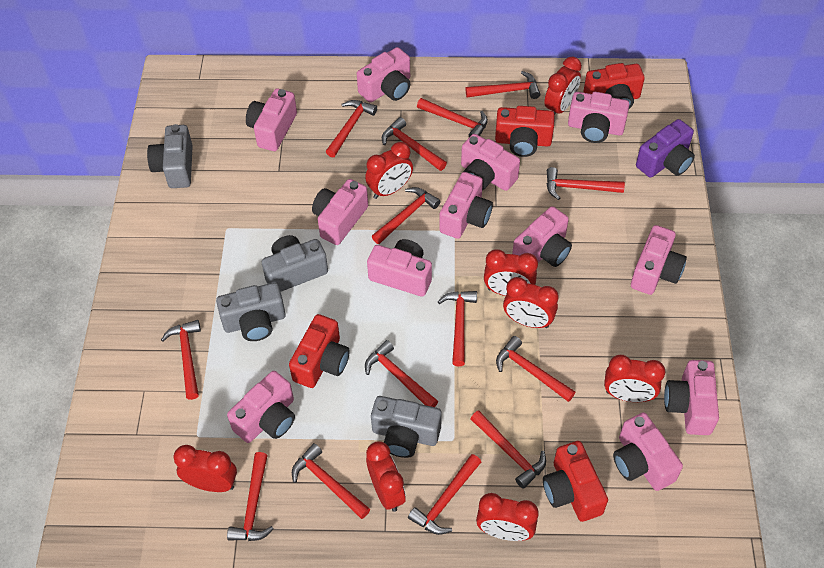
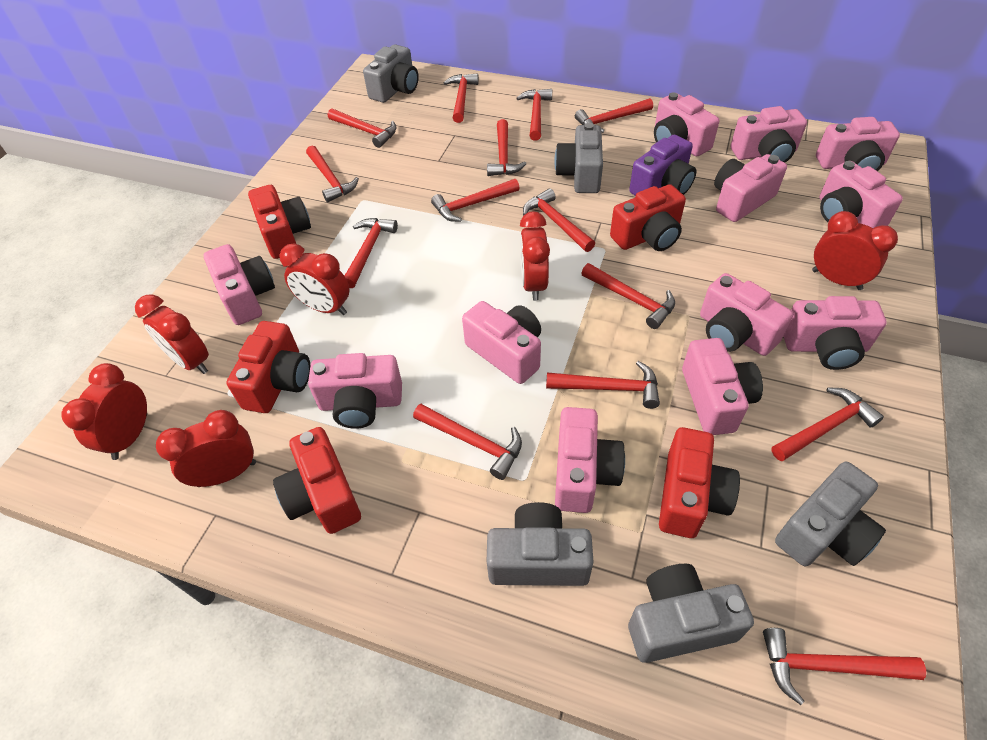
grey camera: [147,124,193,188] [216,283,286,341] [262,235,328,292] [371,396,442,458] = 4 -> [363,44,419,103] [487,502,593,586] [555,123,603,193] [628,564,754,663] [775,462,886,566] = 5
red camera: [289,314,350,388] [495,106,555,157] [543,441,608,522] [583,63,645,109] = 4 -> [226,321,311,413] [248,185,311,259] [273,427,361,534] [610,184,686,251] [659,427,740,538] = 5
red clock: [173,445,237,492] [365,142,413,199] [366,441,406,512] [476,493,539,541] [484,249,538,296] [503,277,559,328] [544,57,582,115] [604,355,665,402] = 8 -> [61,363,147,460] [135,295,209,374] [156,410,256,487] [279,243,350,315] [520,211,550,301] [812,211,898,290] = 6

